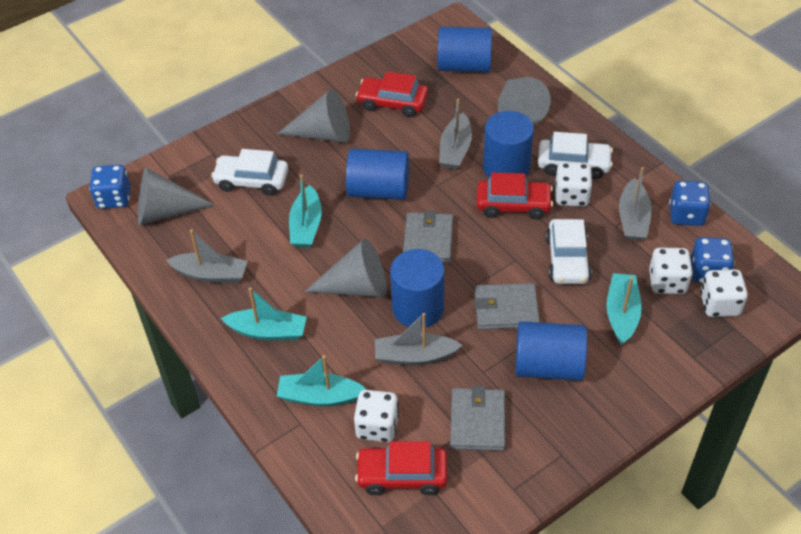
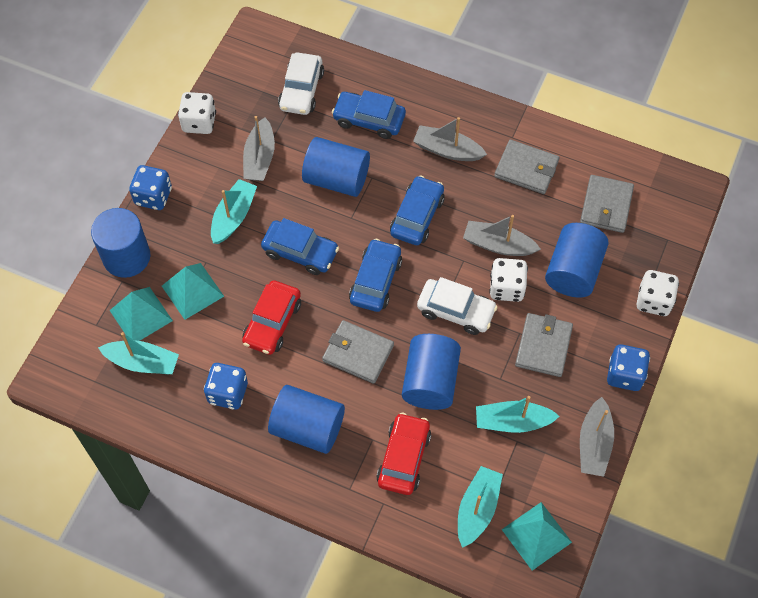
blue car: none = 0 -> [261,218,339,275] [332,90,406,139] [349,238,402,312] [390,175,445,245] = 4
grey cone: [138,168,215,225] [277,89,350,143] [304,239,387,297] [498,77,551,126] = 4 -> none = 0
grey wallet: [403,210,453,263] [450,386,505,451] [474,283,540,330] = 3 -> [322,320,394,384] [494,140,560,194] [515,313,573,377] [580,175,634,233] = 4
red car: [355,441,447,495] [356,71,428,117] [477,172,553,219] = 3 -> [242,280,301,355] [376,413,431,495] = 2
turquoise pyramid: none = 0 -> [110,287,173,341] [162,263,224,320] [501,502,572,570] = 3
white car: [211,149,288,196] [538,132,613,179] [546,219,592,284] = 3 -> [278,52,324,115] [417,277,498,335] = 2
white dice: [354,390,399,442] [555,162,593,206] [649,248,693,294] [700,269,748,317] = 4 -> [178,92,216,134] [489,258,528,302] [637,270,679,316] = 3

